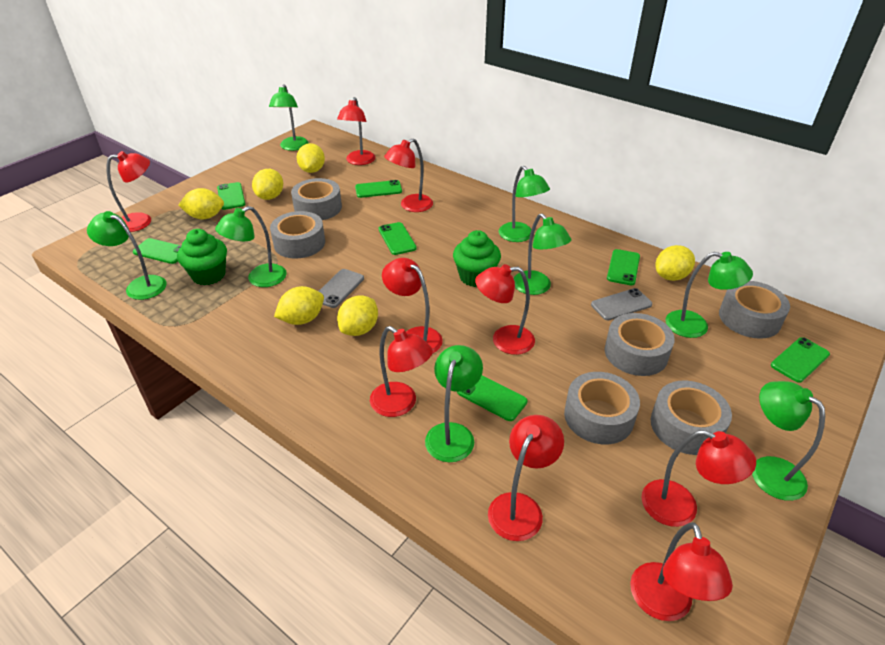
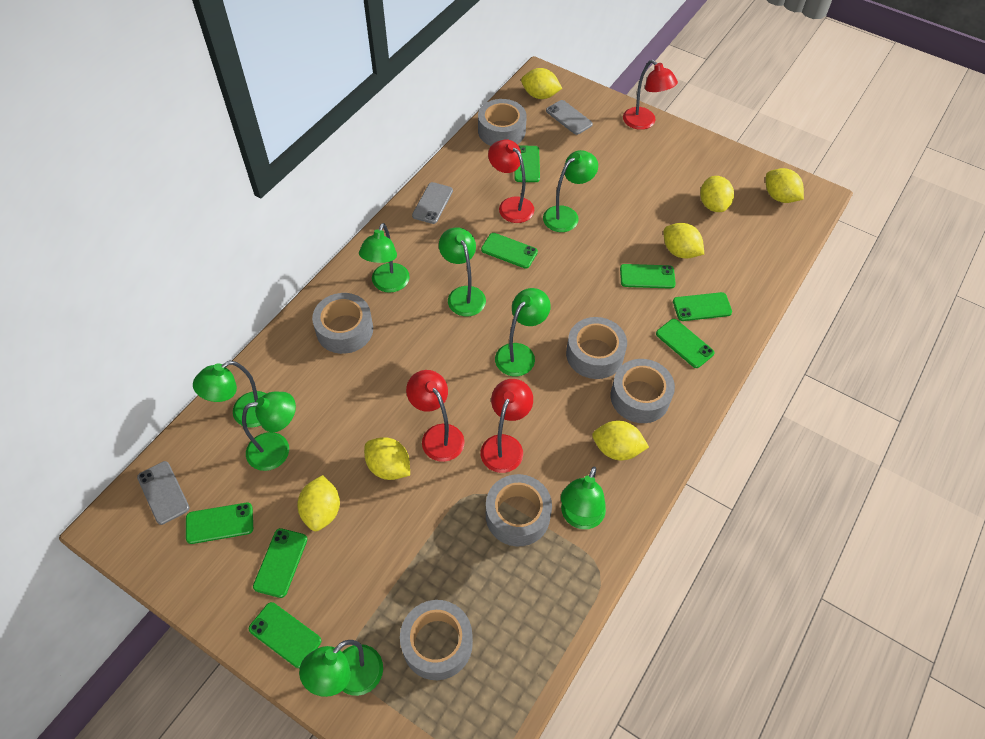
green cupcake: [177,229,227,285] [453,230,501,287] = 2 -> none = 0
green phone: [133,238,181,264] [217,182,245,210] [355,180,402,198] [379,222,417,255] [457,375,527,421] [607,249,640,285] [771,337,830,383] = 7 -> [186,502,253,544] [249,602,322,668] [253,528,307,598] [481,233,538,269] [514,145,540,182] [620,264,676,289] [656,319,715,368] [673,292,732,321] = 8
grey phone: [319,269,364,308] [591,288,652,320] = 2 -> [137,461,189,525] [412,182,453,224] [546,100,593,135] = 3
red lamp: [107,151,151,232] [337,97,376,165] [370,326,433,417] [382,258,443,354] [384,138,433,212] [475,264,535,355] [488,415,564,541] [630,522,733,621] [641,430,756,527] = 9 -> [406,370,465,462] [480,379,533,473] [488,139,534,223] [623,60,678,130] = 4
yellow lemon: [179,188,224,219] [252,169,283,200] [274,286,324,325] [296,143,325,173] [337,295,378,336] [655,245,695,281] = 6 -> [297,475,340,531] [364,437,410,480] [521,68,562,99] [592,421,649,460] [663,223,704,259] [700,176,734,212] [766,168,804,203] = 7

